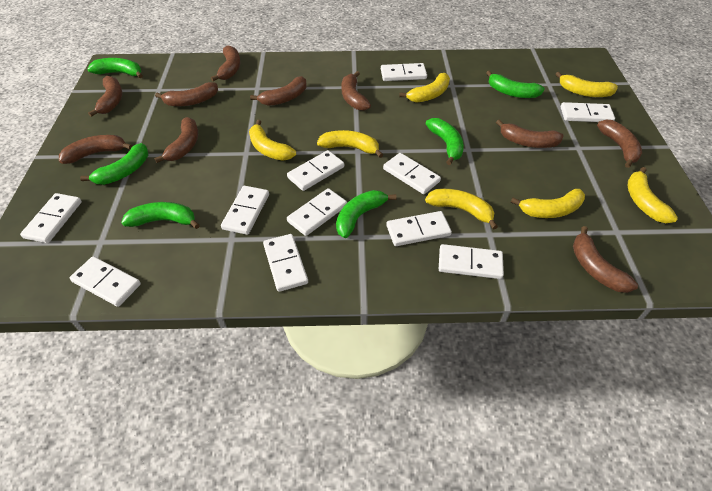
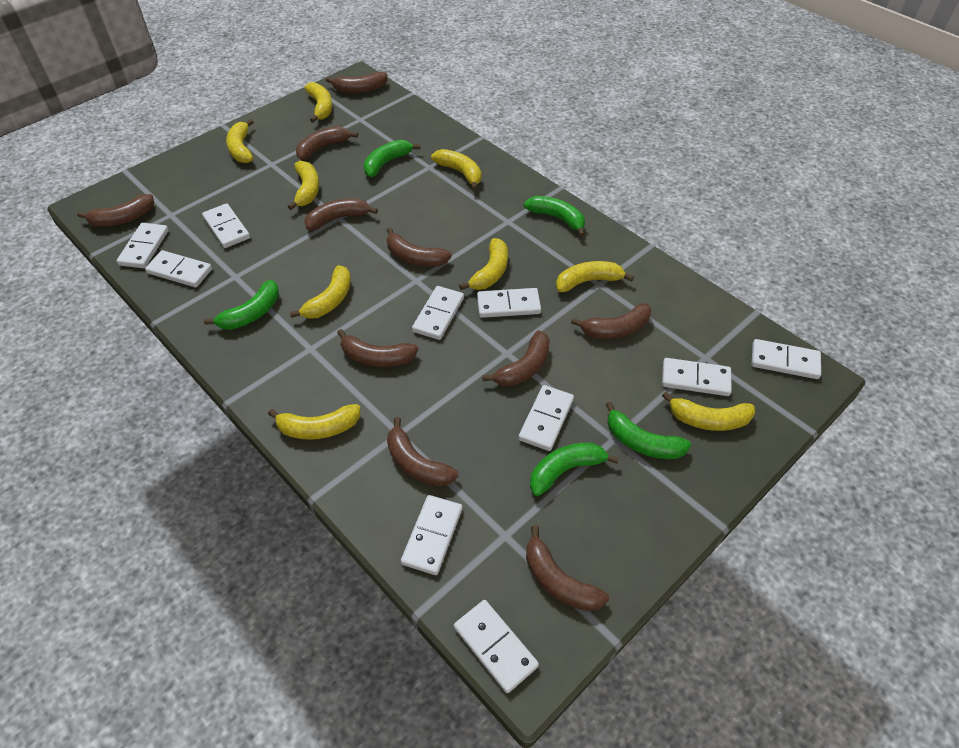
green banana: [80,143,148,185] [87,58,143,78] [121,202,200,229] [336,190,396,238] [426,118,464,165] [486,71,545,98] = 6 -> [204,280,279,330] [363,140,420,177] [524,196,585,237] [530,443,619,496] [606,402,691,459] = 5
white domino: [20,193,82,243] [70,256,141,307] [221,186,269,235] [263,234,308,292] [287,150,344,191] [287,188,347,236] [381,63,427,81] [383,153,441,194] [386,211,452,246] [439,244,504,279] [561,102,615,122] = 11 -> [117,223,169,268] [145,250,212,287] [202,203,250,248] [401,495,462,575] [412,286,464,340] [454,600,539,693] [477,288,541,318] [518,385,574,451] [662,358,732,396] [752,339,821,379] = 10
yellow banana: [249,120,296,161] [317,130,383,158] [399,73,450,103] [425,189,498,230] [511,189,585,218] [556,72,618,97] [628,167,678,223] = 7 -> [226,119,254,163] [268,404,360,440] [287,161,319,210] [290,265,351,319] [304,82,332,123] [431,149,481,190] [459,238,508,290] [556,261,634,292] [662,392,755,431] = 9

